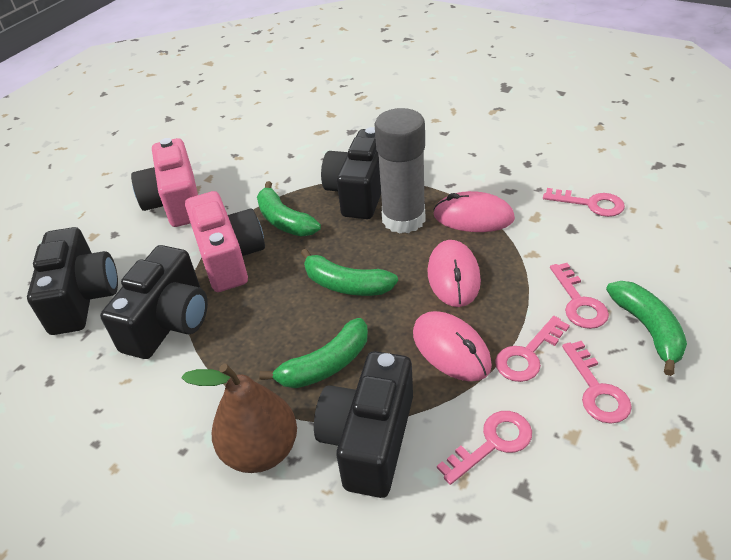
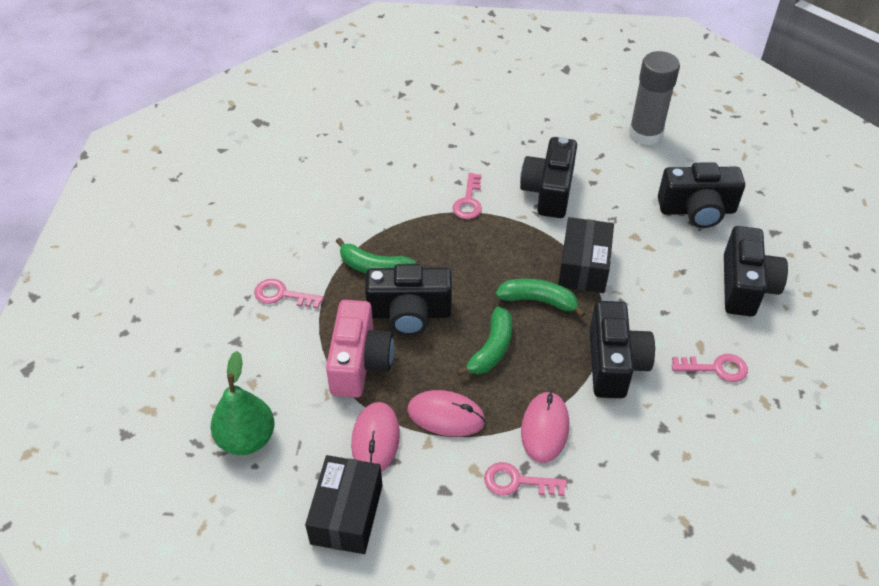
black box: none = 0 -> [305,455,383,554] [558,217,614,293] = 2
black camera: [27,227,118,335] [100,245,208,359] [314,351,413,498] [321,127,381,219] = 4 -> [365,264,452,336] [520,137,577,218] [590,301,655,398] [658,162,745,228] [724,226,788,317] = 5
brown pear: [182,364,297,473] = 1 -> none = 0
green banana: [257,181,321,236] [259,318,368,388] [301,249,398,296] [606,281,687,376] = 4 -> [336,238,416,274] [457,307,512,376] [496,279,585,317] = 3
green pear: none = 0 -> [211,351,274,455] = 1
pink camera: [131,138,198,227] [185,191,265,292] = 2 -> [326,300,394,398] = 1
pink key: [437,411,532,485] [495,316,570,382] [543,188,625,217] [550,263,609,329] [562,341,632,424] = 5 -> [254,279,324,309] [452,173,482,219] [484,462,567,496] [672,354,748,382] = 4

